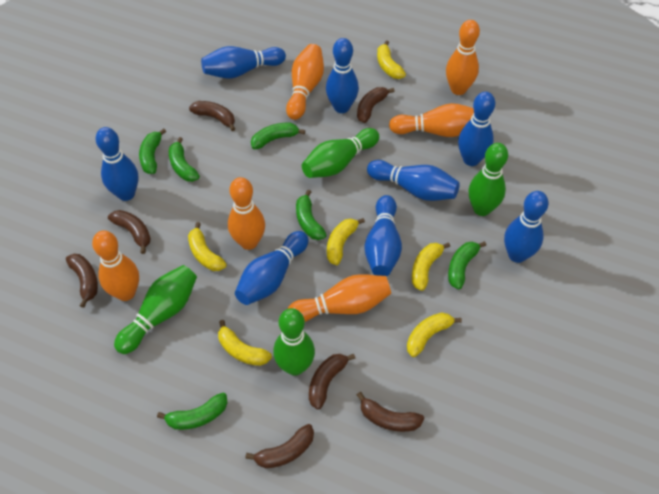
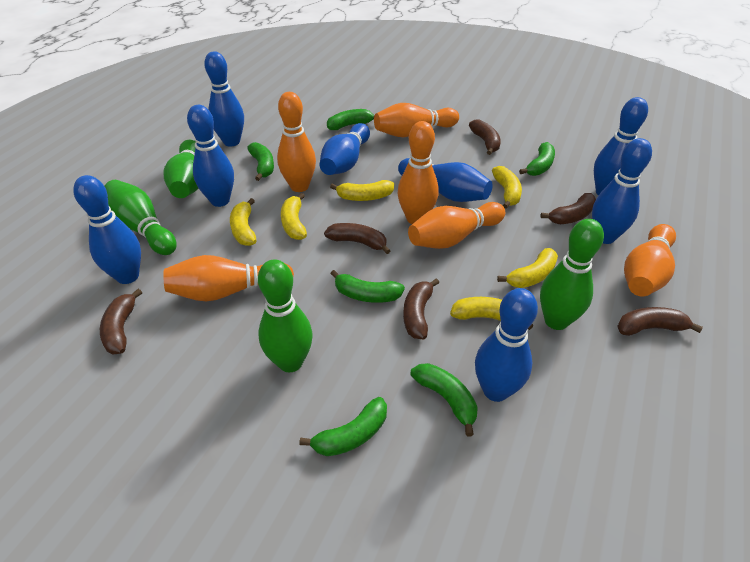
brown banana: [66,254,98,308] [108,210,151,254] [189,101,235,131] [245,424,314,468] [309,354,356,410] [357,87,395,123] [357,392,424,432] = 7 -> [100,289,142,355] [324,223,390,254] [403,278,439,339] [469,119,501,155] [540,193,596,224] [617,307,703,336] = 6

